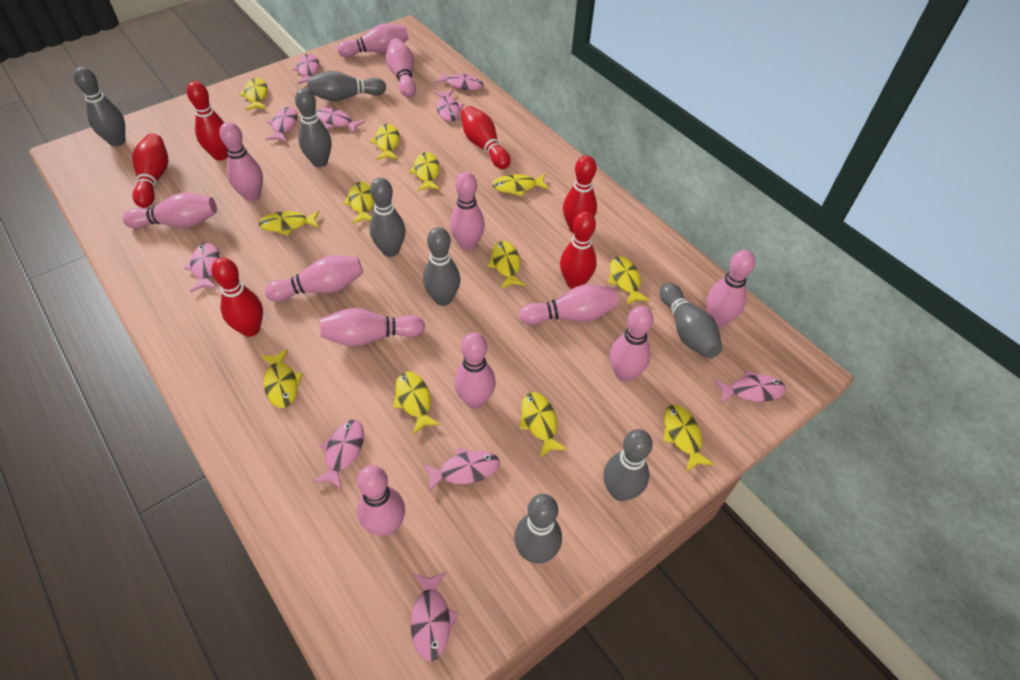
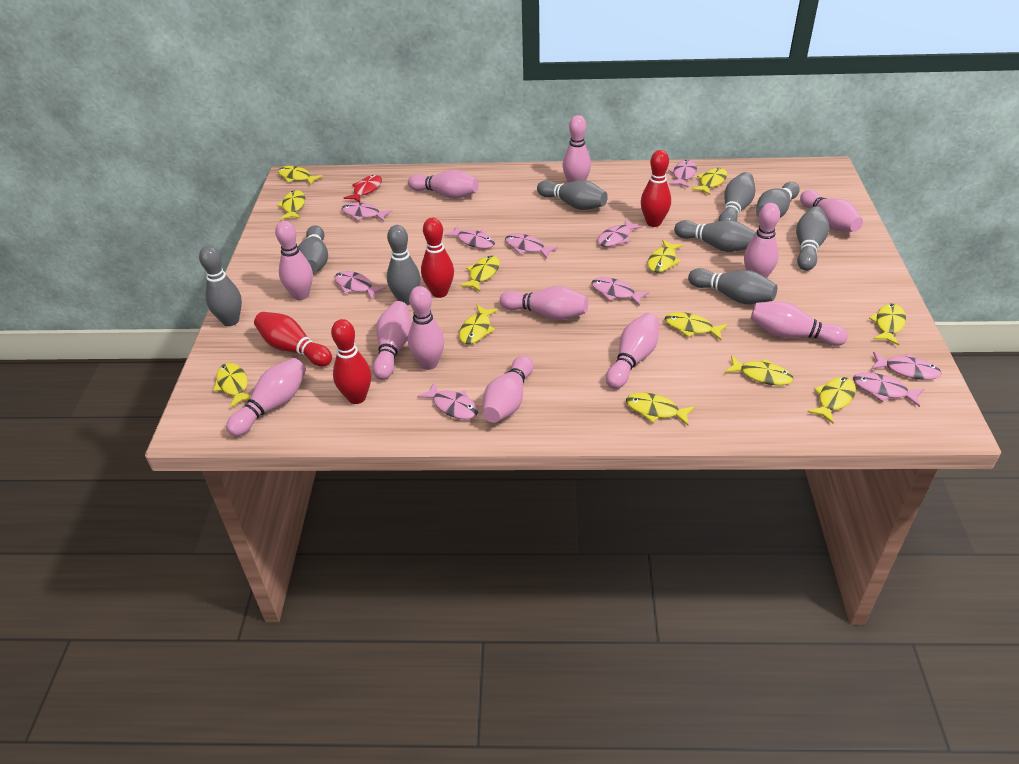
grey bowling pin: [73,67,125,146] [295,88,331,167] [307,71,386,101] [370,178,406,257] [423,227,460,306] [514,494,562,563] [603,429,653,501] [660,283,722,359] = 8 -> [199,246,242,326] [298,225,328,273] [387,225,420,305] [537,180,608,210] [674,220,756,252] [688,268,777,304] [719,172,755,221] [756,182,800,218] [796,206,829,271] = 9
red bowling pin: [132,134,169,208] [187,81,228,161] [211,258,263,337] [461,106,511,169] [560,211,597,289] [563,156,597,233] = 6 -> [254,312,332,366] [331,319,371,404] [421,218,454,298] [641,150,671,227] = 4
red fish: none = 0 -> [344,175,382,202] = 1

